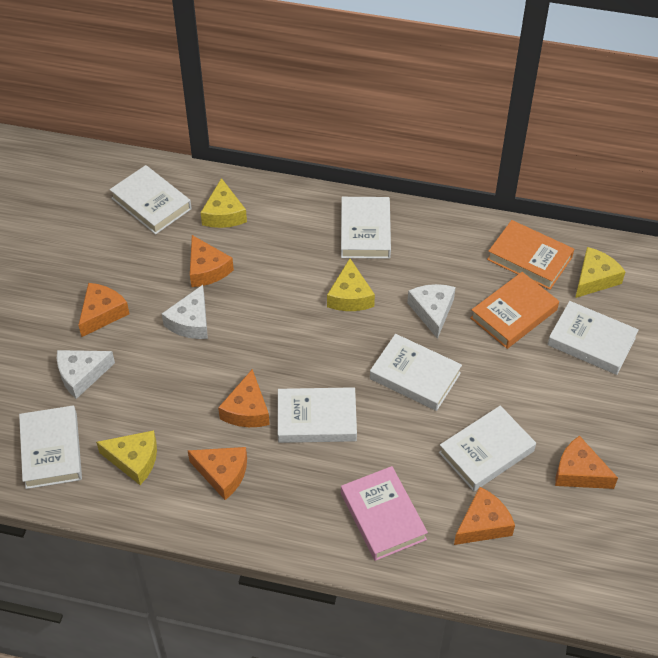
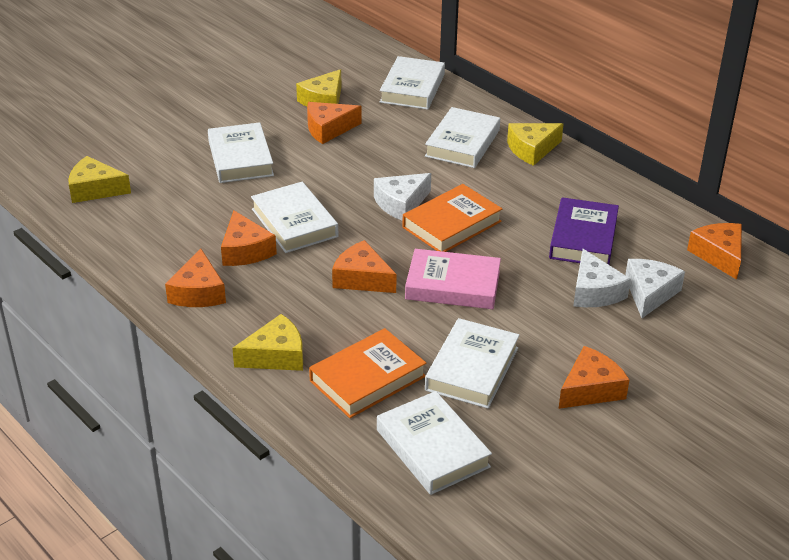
purple book: none = 0 -> [549,197,619,265] = 1
white book: [19,405,82,489] [110,165,192,235] [278,387,357,443] [341,197,391,259] [370,334,462,411] [439,406,536,491] [547,301,639,375] = 7 -> [208,122,274,183] [251,182,338,253] [377,391,492,495] [380,56,445,110] [425,107,500,168] [425,318,520,409] = 6

